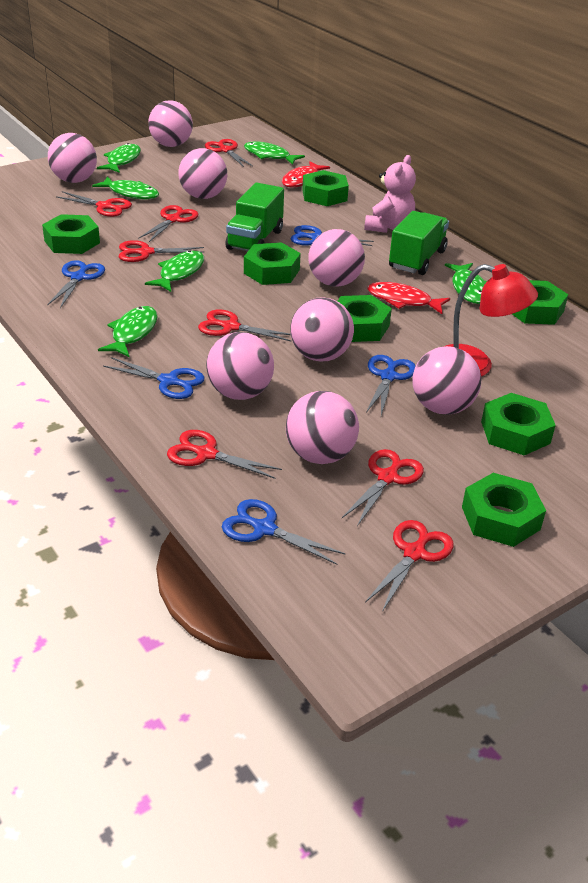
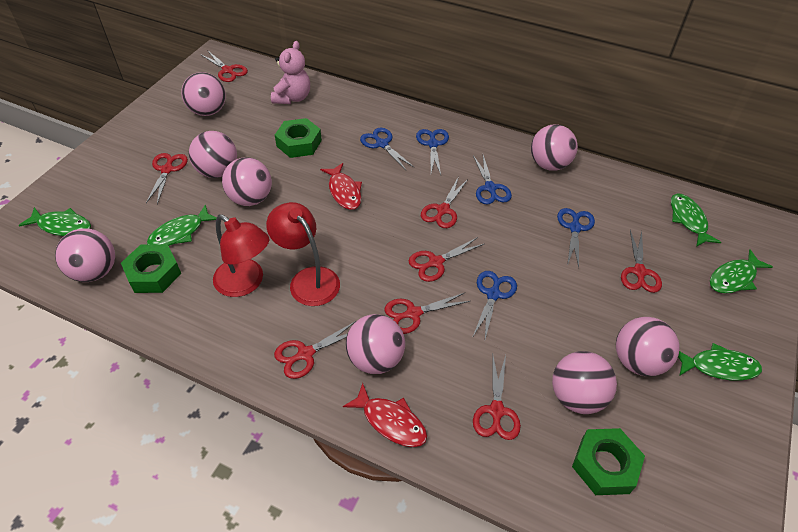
green fish: [92,176,159,199] [97,143,141,173] [98,306,158,358] [145,250,204,292] [244,141,305,165] [445,263,487,304] = 6 -> [19,207,91,236] [147,204,217,246] [671,193,721,247] [678,343,762,381] [710,249,773,293] = 5
green nut: [42,214,100,254] [244,242,301,285] [302,170,349,206] [337,295,392,342] [462,473,546,547] [481,393,556,455] [512,280,568,325] = 7 -> [121,244,181,293] [275,118,322,158] [572,428,645,495] = 3
green truck: [225,183,284,251] [389,211,449,275] = 2 -> none = 0
red lamp: [444,264,538,377] = 1 -> [213,214,270,297] [266,202,340,306] = 2

